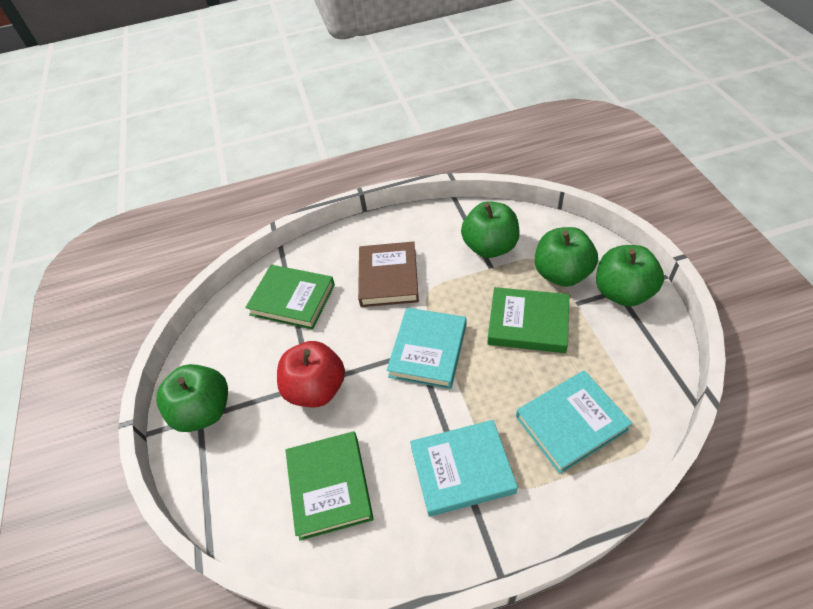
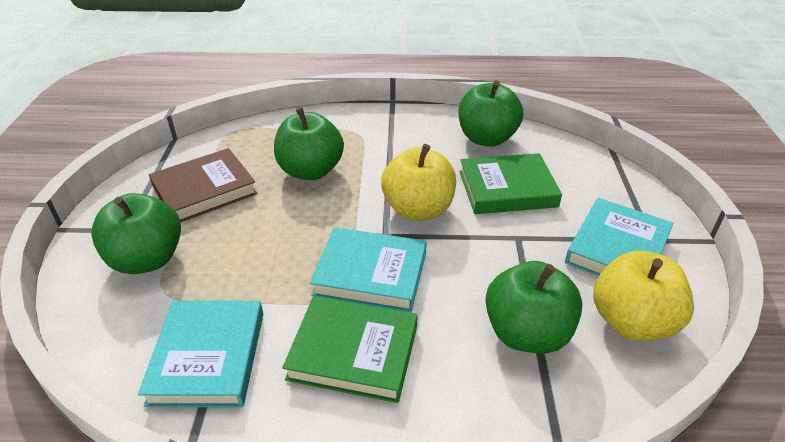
green book: [245,265,335,330] [285,431,374,541] [487,287,569,353] = 3 -> [282,296,418,403] [459,153,562,214] = 2
red apple: [277,341,345,407] = 1 -> none = 0
yellow apple: none = 0 -> [381,144,456,221] [593,250,694,341] = 2

